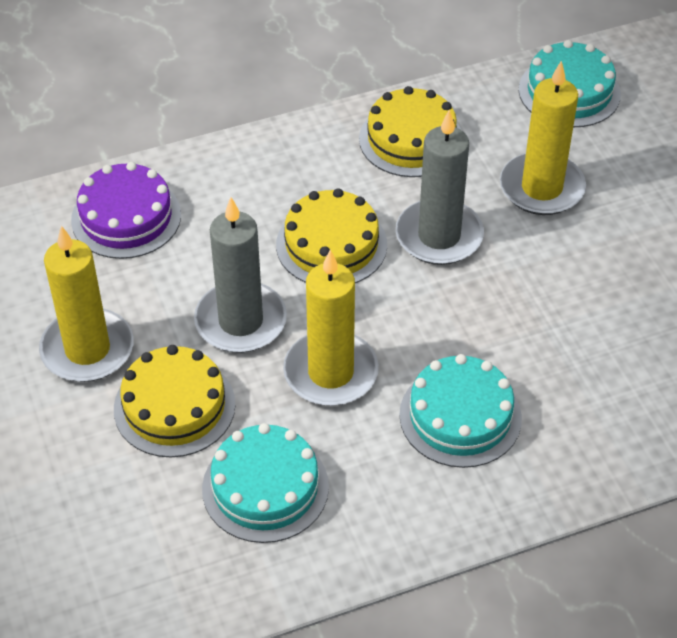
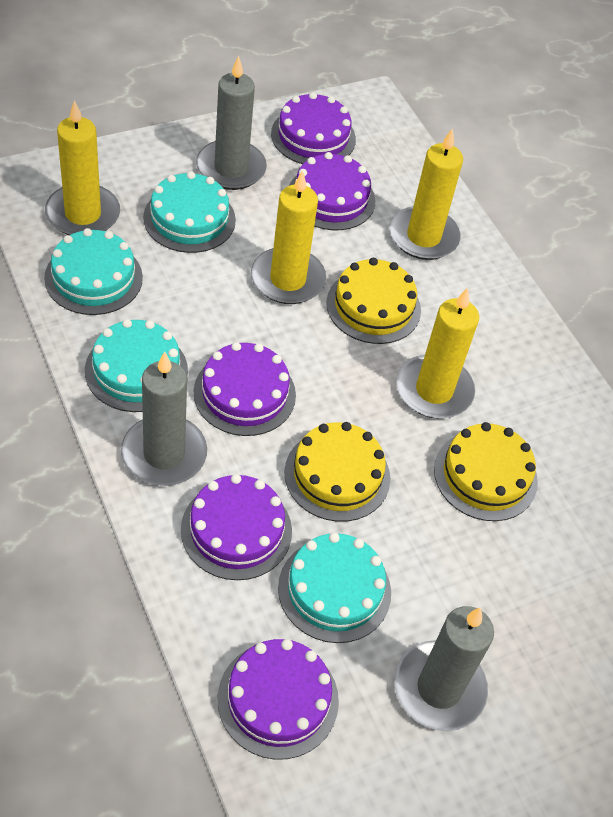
grey candle: [194,197,287,353] [396,110,484,265] = 2 -> [121,352,207,486] [196,56,267,190] [394,606,494,731] = 3
purple cake: [71,162,181,259] = 1 -> [181,474,292,580] [194,342,296,436] [218,639,339,760] [271,92,356,164] [289,152,375,230] = 5
turquoise cake: [202,423,329,543] [399,354,522,468] [519,40,621,127] = 3 -> [44,228,143,315] [85,319,188,412] [143,171,236,253] [278,533,391,643] = 4
yellow candle: [39,226,134,382] [283,250,379,406] [500,61,586,215] = 3 -> [45,100,120,235] [251,170,326,304] [389,128,463,260] [396,288,479,419] = 4

